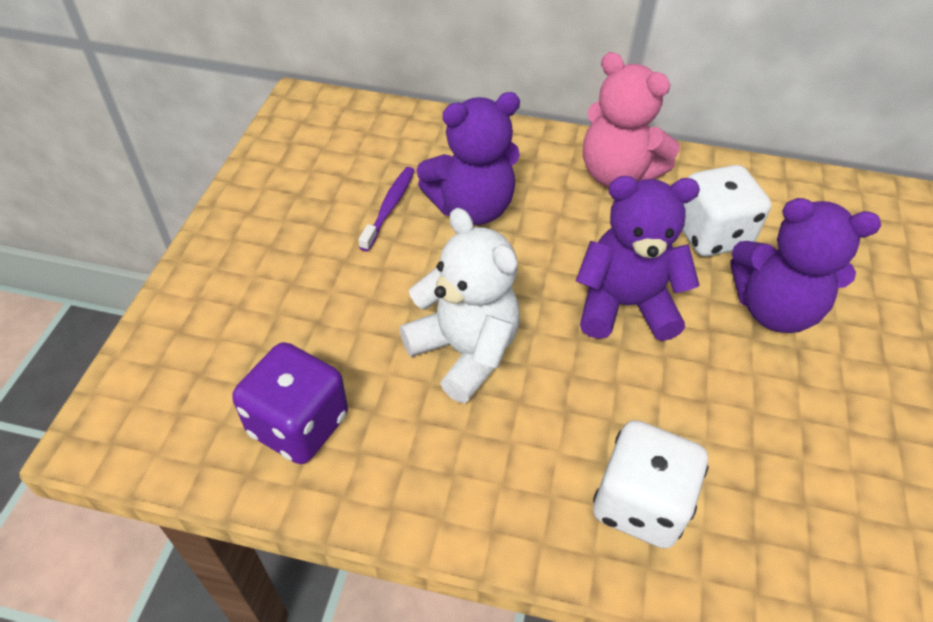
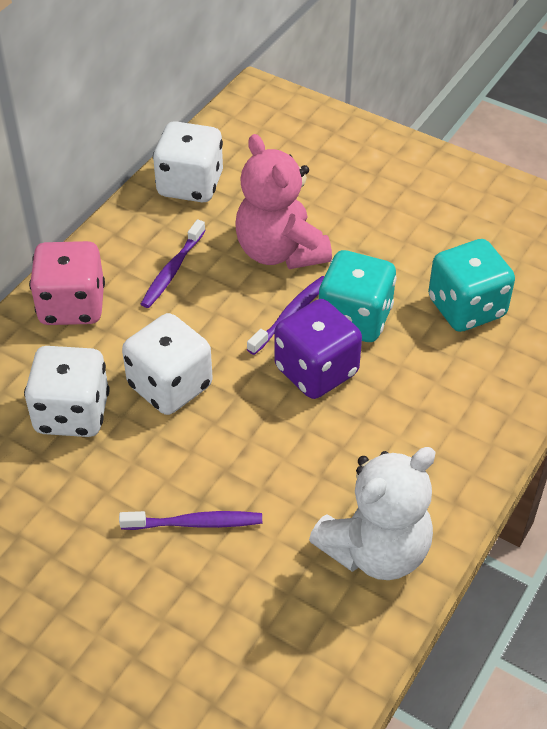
pink dice: none = 0 -> [29,241,105,325] = 1
purple teddy bear: [417,92,520,225] [576,176,700,341] [730,198,881,333] = 3 -> none = 0
purple toothbrush: [359,167,415,251] = 1 -> [119,511,262,530] [141,219,206,308] [247,276,325,355] = 3
turquoise dice: none = 0 -> [319,250,397,342] [428,239,515,332] = 2
white dice: [593,420,709,549] [682,165,771,256] = 2 -> [24,346,110,437] [122,313,213,415] [153,121,223,202] = 3

